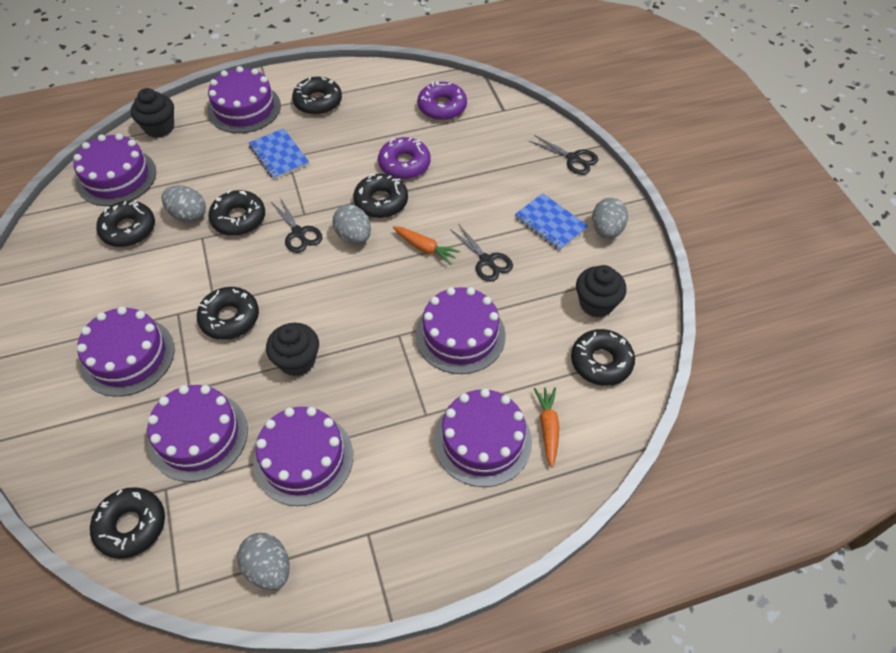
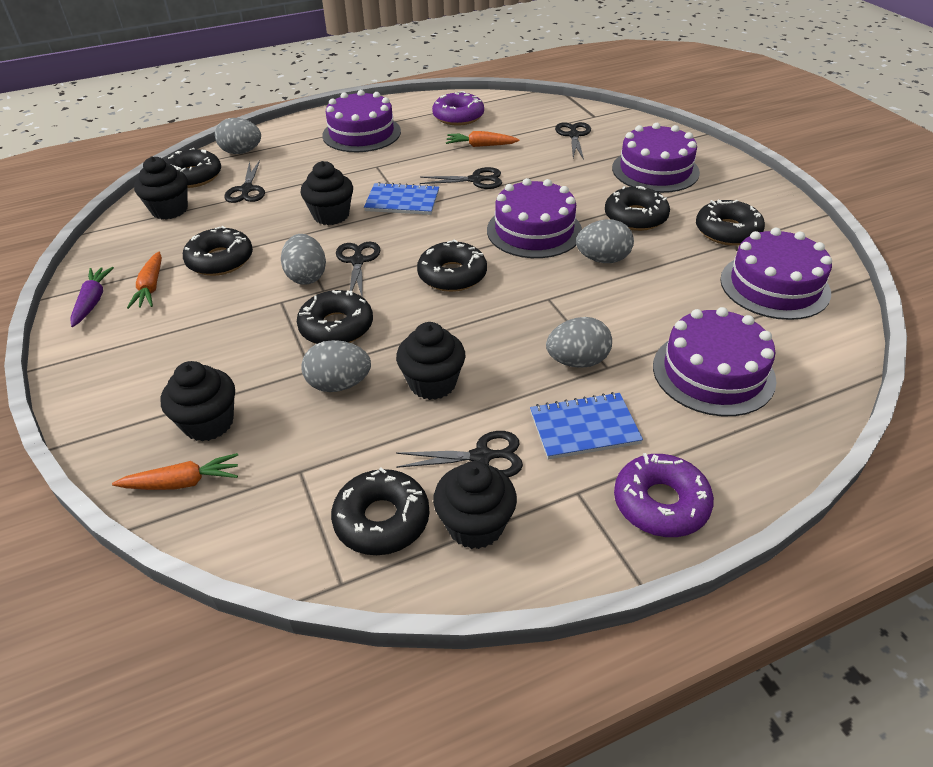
black cupcake: [131,88,174,138] [266,323,319,377] [576,265,627,318] = 3 -> [134,156,188,220] [160,361,235,441] [300,161,353,225] [396,322,465,400] [433,461,517,549] = 5
black scissors: [271,198,322,253] [450,224,513,282] [529,135,598,175] = 3 -> [224,160,265,203] [336,242,380,297] [396,431,523,477] [420,167,502,189] [555,122,591,160] = 5
grey egg: [161,185,206,223] [237,533,290,590] [332,205,371,245] [592,198,628,239] = 4 -> [215,118,261,154] [281,234,326,285] [301,340,371,392] [546,317,612,368] [576,219,634,263] = 5
orange carrot: [393,226,460,265] [534,387,559,467] = 2 -> [112,453,238,490] [127,251,162,309] [446,131,519,147] = 3
purple cake: [73,133,156,206] [77,306,175,397] [147,385,248,482] [207,66,281,133] [253,407,353,506] [416,287,506,374] [434,388,532,487] = 7 -> [322,90,401,152] [487,178,582,258] [612,123,700,193] [653,307,777,416] [720,228,832,320] = 5
purple carrot: none = 0 -> [70,267,114,327] = 1

